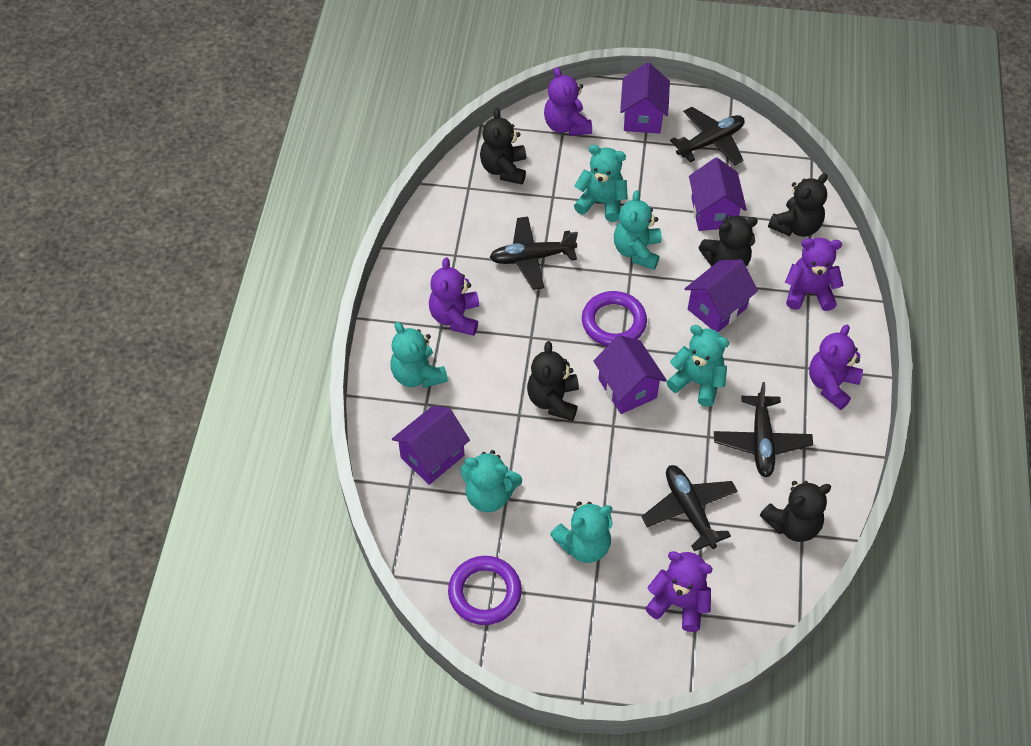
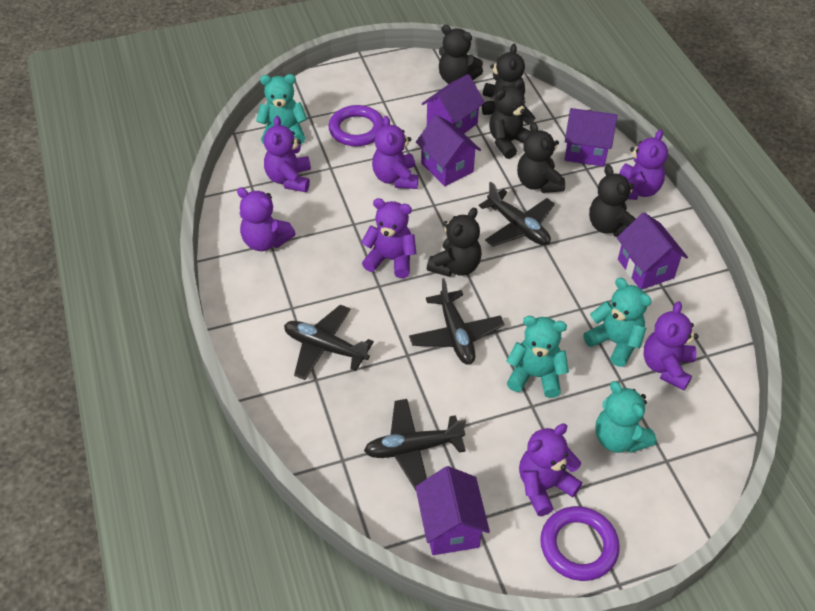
black teddy bear: [480,108,526,184] [527,341,579,421] [699,215,758,267] [760,481,831,542] [768,173,828,237] = 5 -> [427,207,482,277] [439,25,483,84] [482,44,525,115] [489,79,535,159] [517,122,565,193] [589,165,636,237] = 6
purple teddy bear: [429,257,479,336] [544,67,592,136] [645,551,713,632] [785,238,844,311] [809,325,863,410] = 5 -> [237,187,296,251] [264,116,311,192] [361,198,416,278] [372,116,418,189] [519,423,582,516] [619,129,668,200] [643,301,699,390] = 7
turquoise teddy bear: [390,322,448,388] [460,450,522,512] [550,502,613,563] [574,145,628,222] [614,190,662,270] [667,325,729,407] = 6 -> [256,74,307,144] [506,316,569,398] [583,278,652,367] [595,381,657,453] = 4

